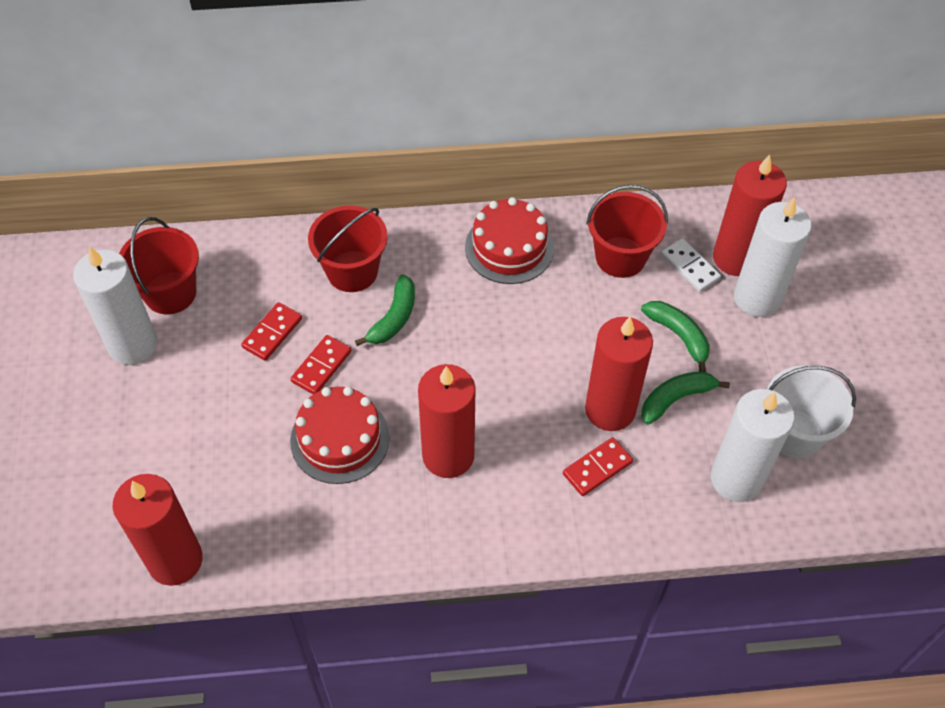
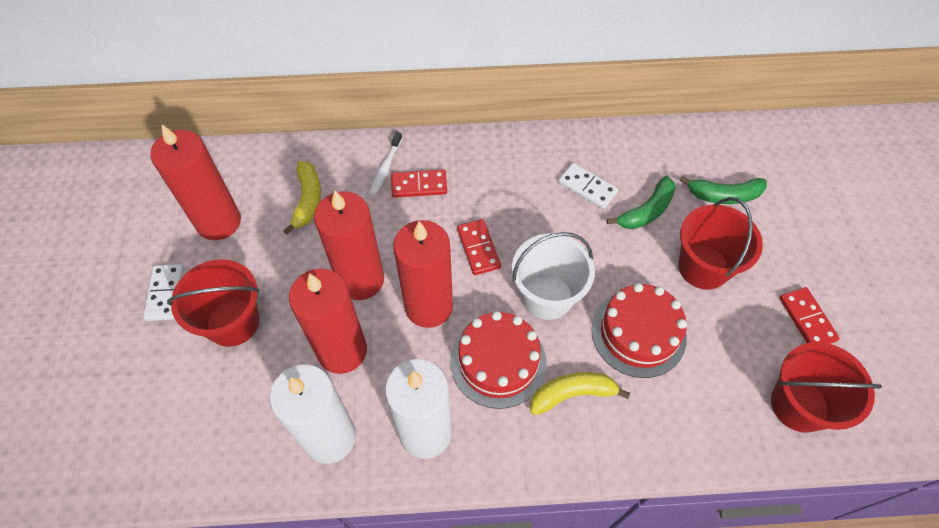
green banana: [355,274,415,346] [641,301,710,372] [641,371,730,425] = 3 -> [606,176,676,229] [679,176,767,204] = 2
white candle: [73,246,157,365] [711,389,795,502] [734,197,812,317] = 3 -> [269,364,356,464] [385,359,452,459] = 2
white domino: [661,238,721,292] = 1 -> [143,264,184,321] [558,163,618,209] = 2
white toothbrush: none = 0 -> [369,132,402,196] = 1
yellow banana: none = 0 -> [283,161,321,235] [530,372,630,415] = 2

